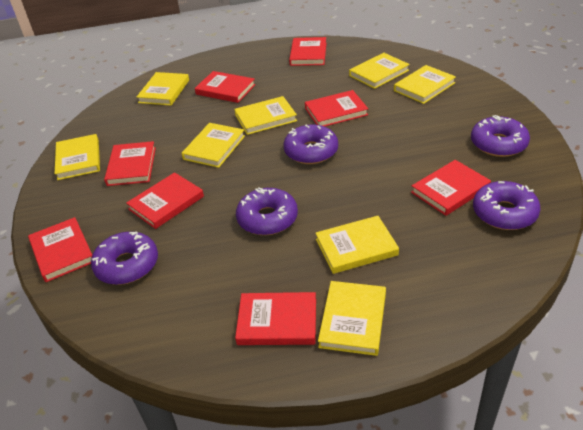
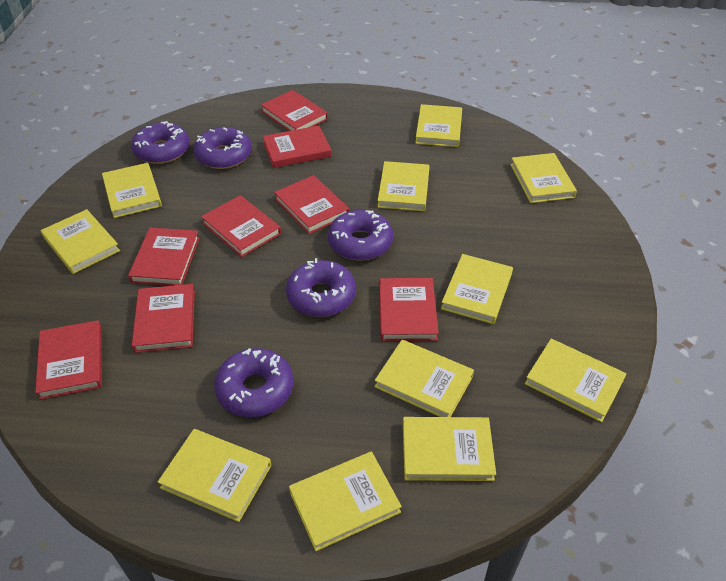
yellow book: [55,134,100,180] [137,72,189,106] [181,123,245,168] [234,96,297,135] [315,216,399,274] [318,281,386,356] [349,53,410,89] [394,65,456,104] = 8 -> [41,209,120,274] [102,163,162,218] [158,429,272,522] [289,451,402,551] [375,339,474,417] [377,161,430,211] [403,417,496,481] [415,104,462,147] [441,254,513,324] [510,153,577,203] [525,339,626,422] = 11

